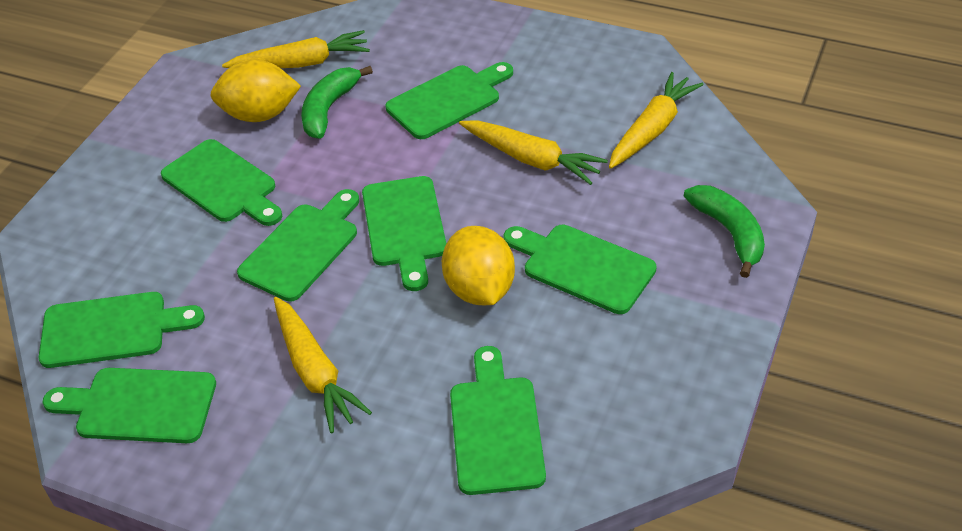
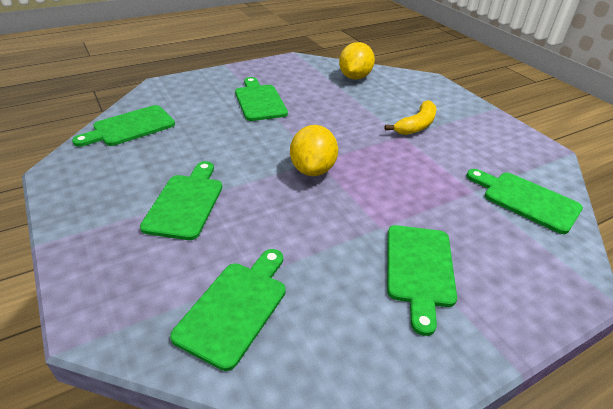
green banana: [301,66,373,139] [684,185,765,278] = 2 -> none = 0
green cutting board: [39,292,205,368] [42,368,216,443] [161,139,282,226] [237,189,359,302] [362,176,446,291] [386,62,513,139] [450,346,546,495] [503,225,657,314] = 8 -> [72,105,175,147] [140,161,222,240] [170,249,286,371] [235,77,288,121] [387,225,457,336] [466,169,583,234] = 6
yellow banana: none = 0 -> [385,100,436,135] = 1
yellow carrot: [222,30,370,68] [274,297,372,433] [459,120,608,185] [609,72,704,169] = 4 -> none = 0

